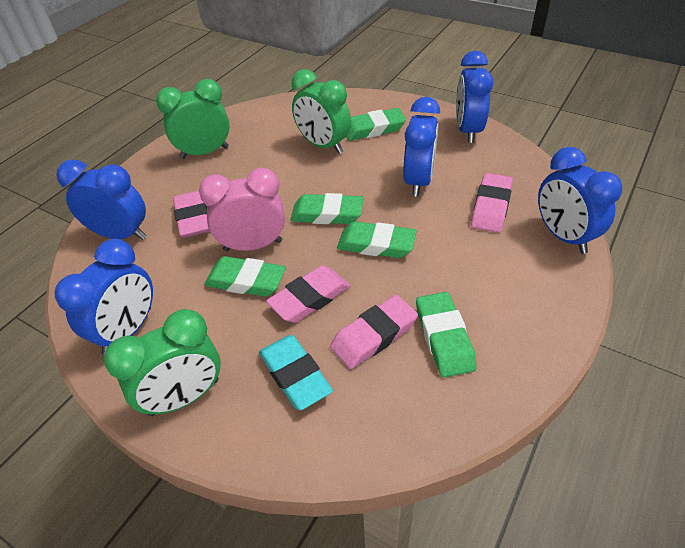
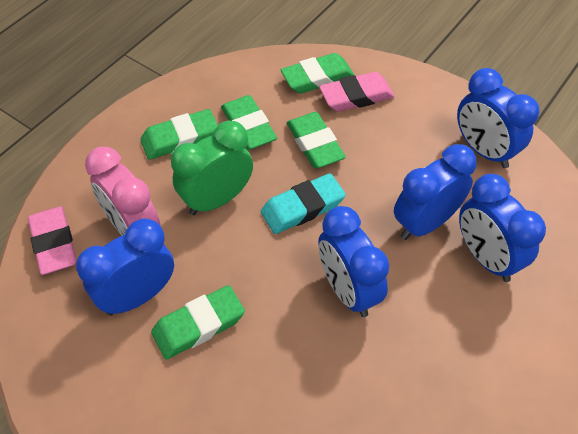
green clock: [104,309,221,416] [156,79,229,159] [291,69,351,154] = 3 -> [171,121,253,215] = 1
pink eraser: [173,191,209,238] [266,265,350,323] [330,295,418,369] [471,173,513,233] = 4 -> [28,206,77,275] [319,72,395,112] = 2

